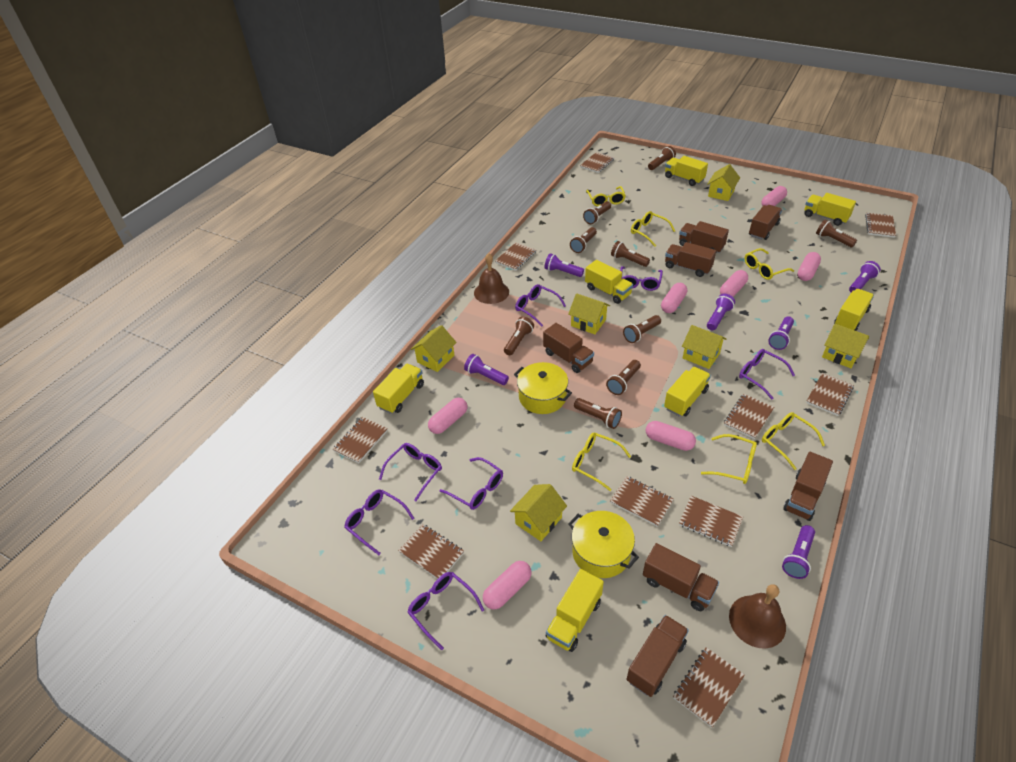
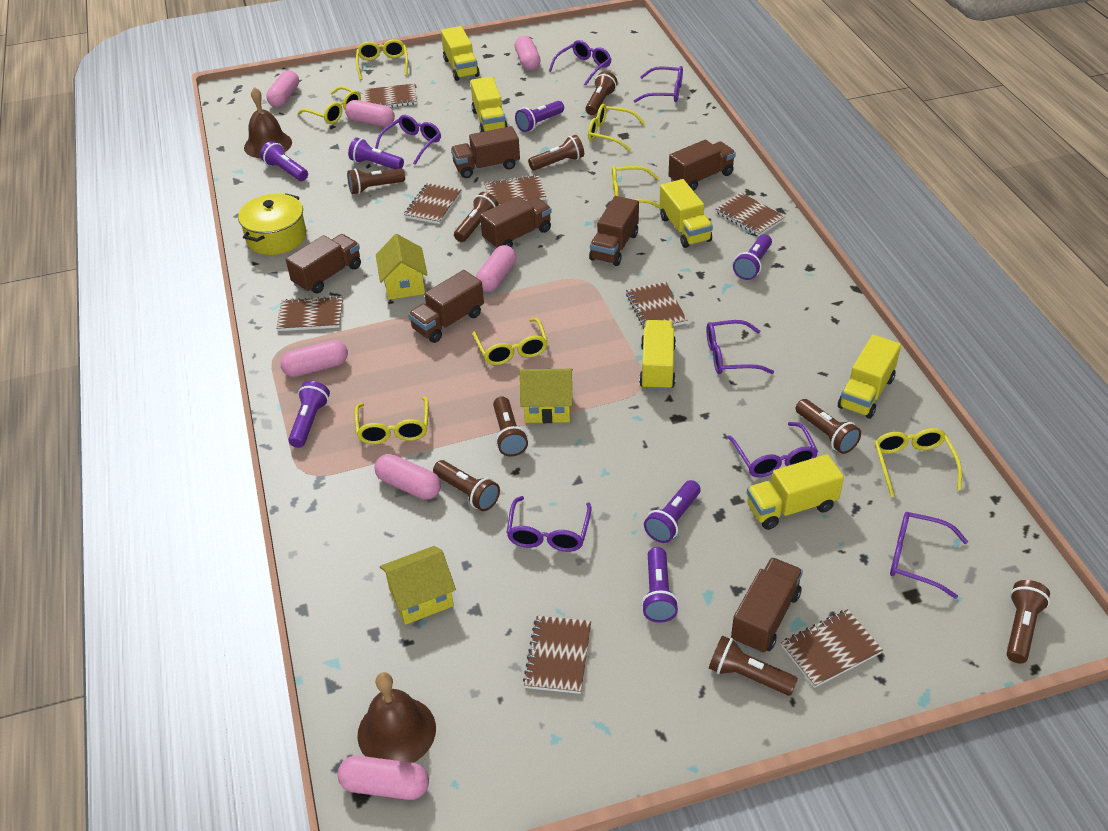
brown notebook: [333,417,388,463] [398,524,464,579] [495,242,536,271] [580,152,614,173] [610,476,674,527] [673,647,745,728] [679,496,743,547] [724,394,774,439] [806,373,854,416] [865,213,896,238] = 10 -> [276,296,343,331] [365,84,417,107] [404,183,462,224] [484,175,546,205] [523,616,591,694] [626,282,687,329] [715,193,785,236] [781,609,883,688] = 8
purple flashlight: [464,354,509,385] [544,253,584,277] [707,294,735,331] [768,316,794,350] [782,525,815,579] [849,261,881,292] = 6 -> [260,141,308,181] [288,381,330,448] [348,138,404,169] [515,101,564,132] [641,547,679,623] [644,480,700,543] [733,234,772,280] = 7
yellow glasses: [572,433,631,491] [586,186,626,206] [631,211,675,247] [701,434,757,484] [745,248,794,280] [762,412,825,470] = 6 -> [297,86,361,124] [354,397,429,444] [356,39,408,80] [473,318,548,365] [588,104,646,151] [612,166,661,209] [874,428,962,497] = 7
yellow house: [411,325,457,372] [510,484,567,541] [568,293,610,334] [682,325,726,369] [708,164,740,201] [822,324,869,368] = 6 -> [376,234,428,300] [380,546,456,625] [520,369,573,423] = 3
yellow pot: [514,362,572,414] [568,511,639,578] = 2 -> [238,193,306,255] = 1
yellow truck: [373,364,424,414] [546,569,604,652] [585,260,633,304] [664,367,711,416] [665,156,708,186] [804,193,856,226] [834,289,874,331] = 7 -> [441,26,480,81] [470,76,508,132] [639,320,676,391] [660,179,713,248] [747,454,844,530] [838,335,901,419] = 6

